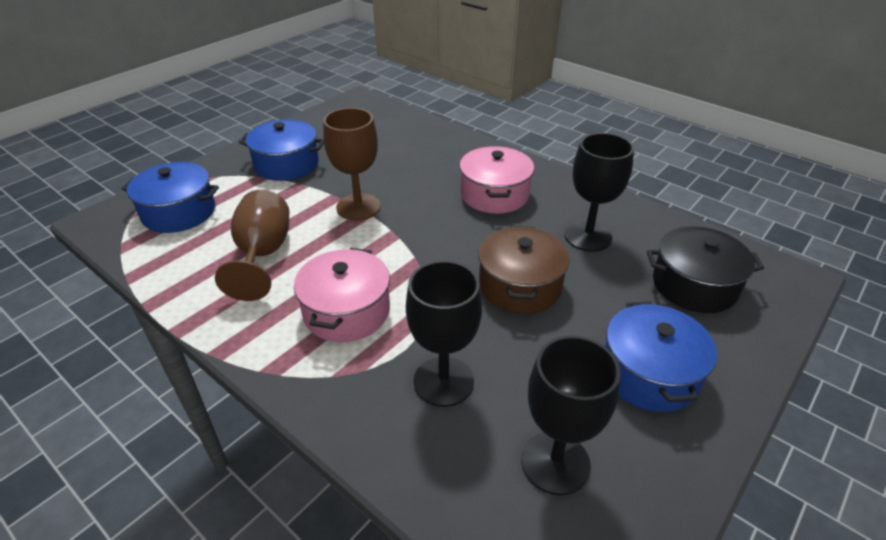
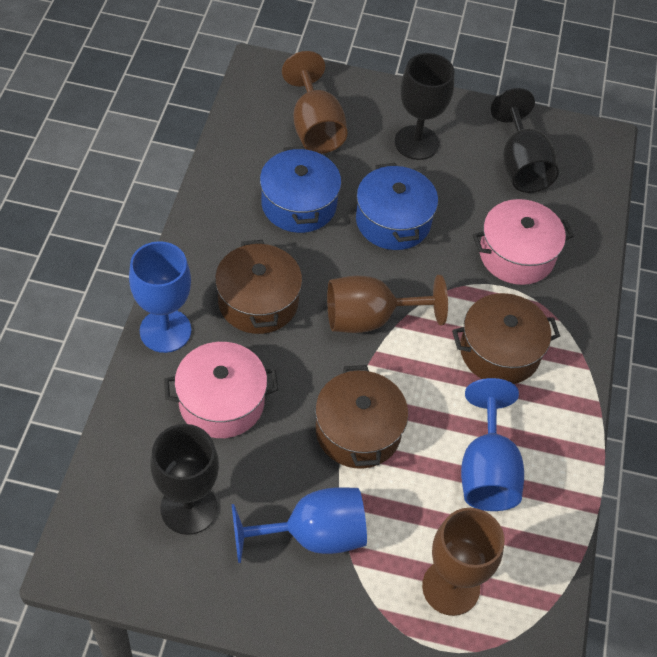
black pot: [647,226,764,313] = 1 -> none = 0
blue goblet: none = 0 -> [129,241,191,353] [232,487,367,563] [461,378,524,511] = 3
blue pot: [122,162,219,233] [239,120,324,181] [605,301,717,412] = 3 -> [260,146,341,233] [356,163,438,250] = 2
brown goblet: [215,190,289,301] [323,108,380,220] = 2 -> [282,51,348,154] [327,275,448,333] [422,508,504,616] = 3
brown pot: [478,226,570,314] = 1 -> [215,240,302,334] [315,365,408,469] [452,293,560,384] = 3

